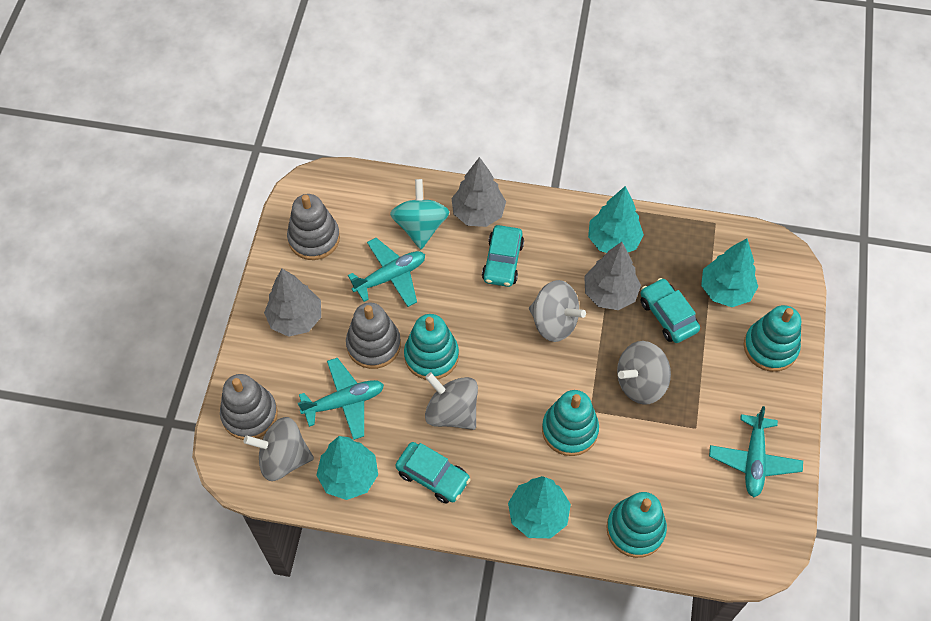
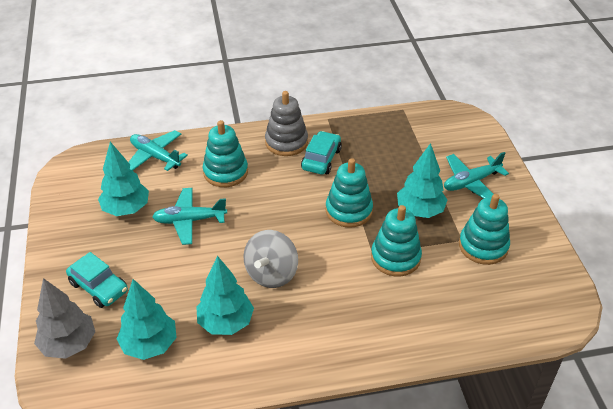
grey spinning top: [243,417,314,481] [425,372,478,430] [529,280,586,342] [617,341,671,405] = 4 -> [243,230,298,288] = 1
grey stacking toy: [220,374,278,440] [287,194,340,260] [346,302,401,369] = 3 -> [265,91,308,156] = 1
grey tree: [264,268,321,337] [452,157,506,227] [584,242,641,310] = 3 -> [34,278,95,359] = 1
turquoise car: [396,442,471,504] [482,225,524,287] [640,278,700,343] = 3 -> [66,252,128,308] [301,131,342,175] = 2
turquoise spinning top: [390,179,449,249] = 1 -> none = 0

